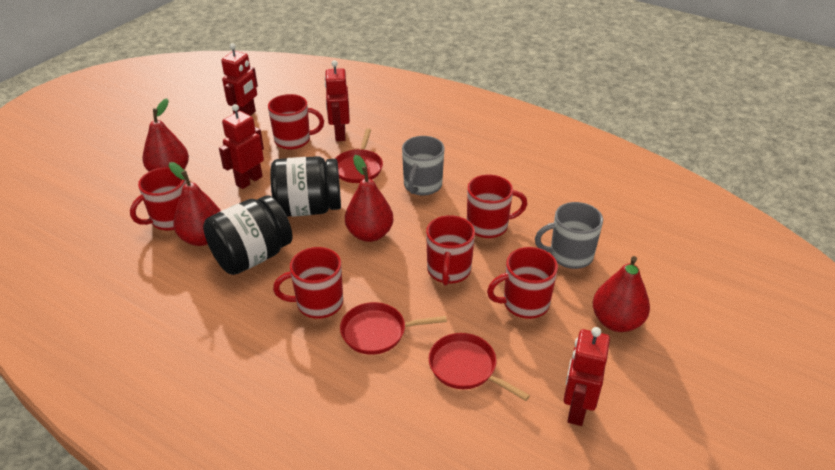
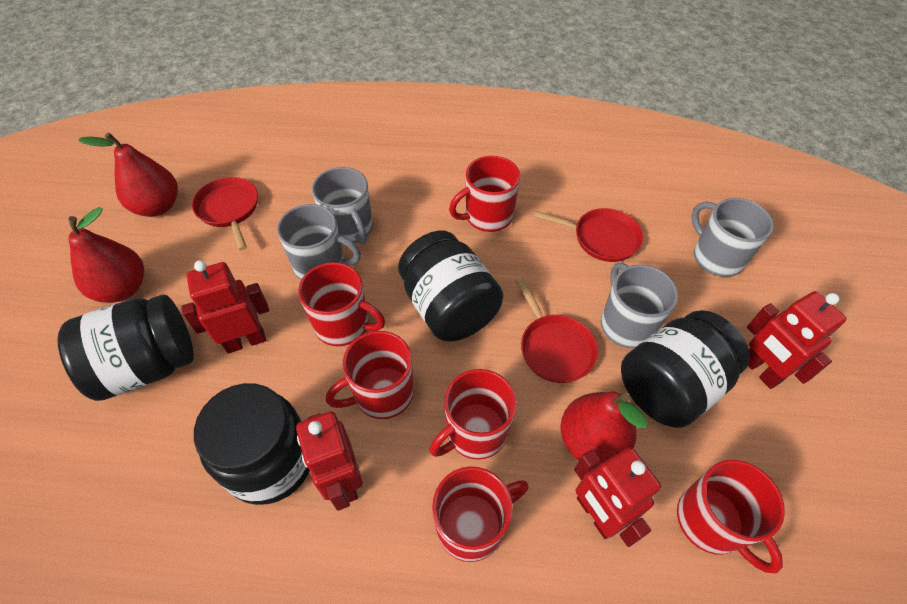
black jar: [203,195,293,275] [270,156,341,217] = 2 -> [57,294,194,401] [194,383,310,505] [398,231,504,341] [621,310,750,428] = 4
grey mug: [402,136,444,196] [535,202,603,269] = 2 -> [277,204,361,280] [312,167,373,244] [601,262,678,349] [691,198,774,277] = 4
red pear: [142,98,189,172] [169,162,221,246] [345,155,394,242] [593,256,650,332] = 4 -> [68,207,144,303] [78,132,178,217] [560,391,648,465] = 3

